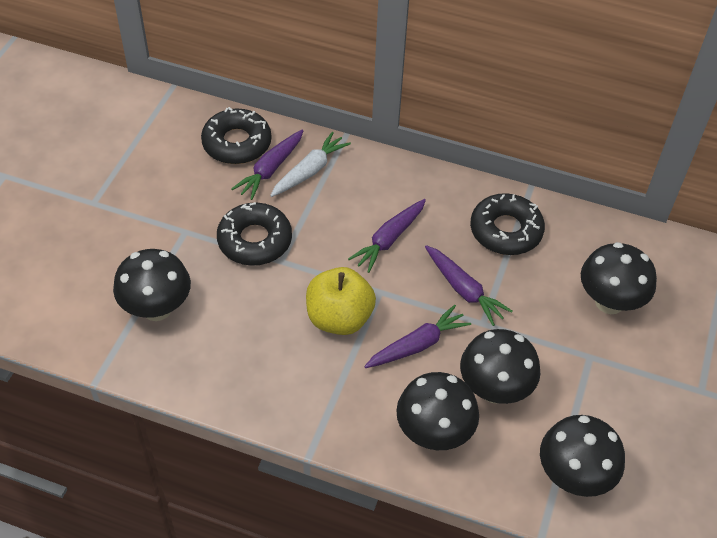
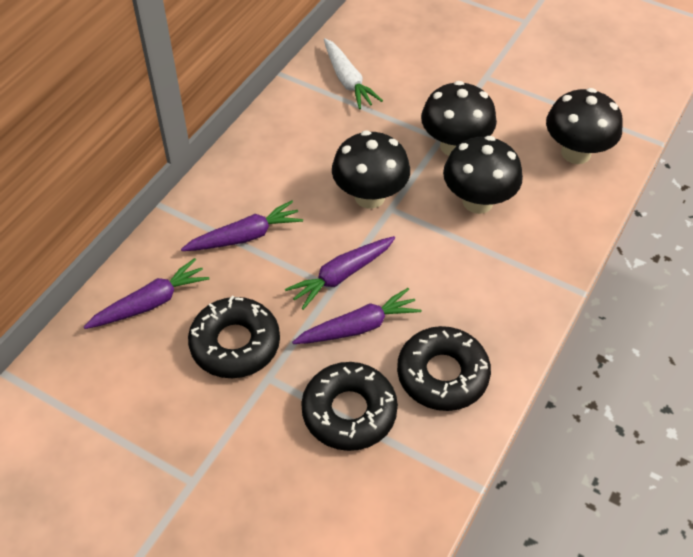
black mushroom: [113,249,191,321] [396,372,479,450] [460,329,540,404] [540,415,625,497] [581,242,657,314] = 5 -> [332,130,410,209] [421,81,497,156] [443,136,523,214] [546,88,623,164] = 4
yellow apple: [306,267,376,335] = 1 -> none = 0

